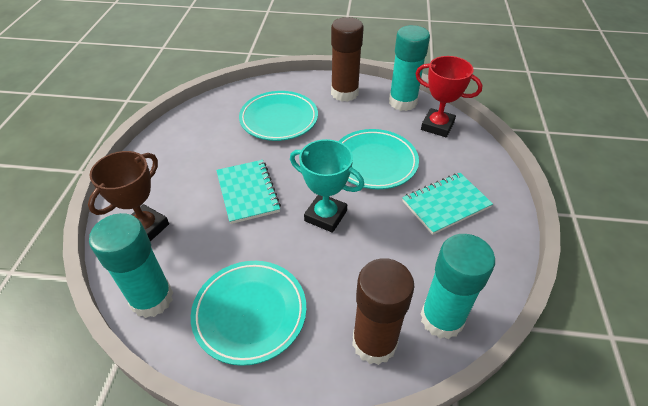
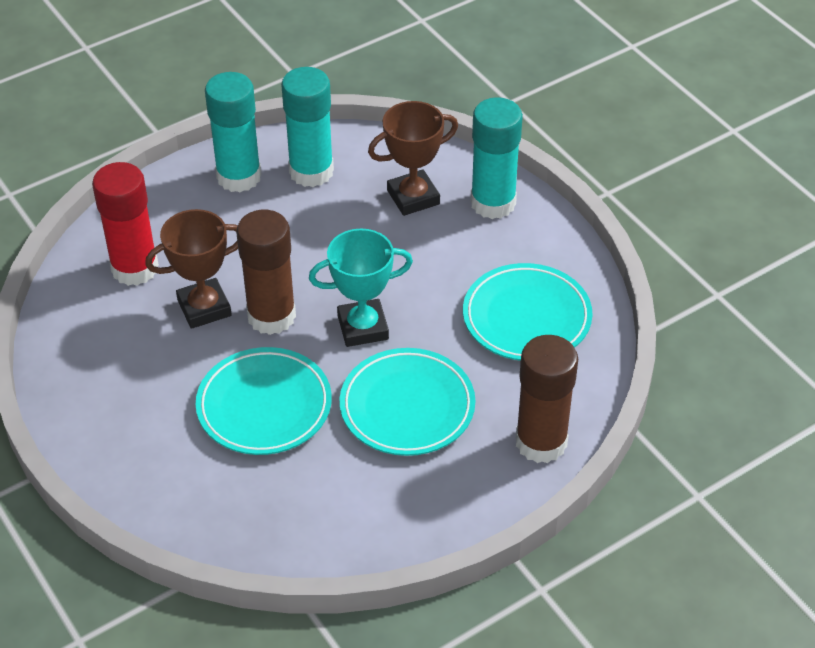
brown trophy: [88,151,169,241] = 1 -> [145,209,238,329] [368,101,458,216] = 2
red glue stick: none = 0 -> [92,162,159,286] = 1
red trophy: [415,56,483,137] = 1 -> none = 0
turquoise notebook: [216,160,281,224] [402,173,493,235] = 2 -> none = 0

